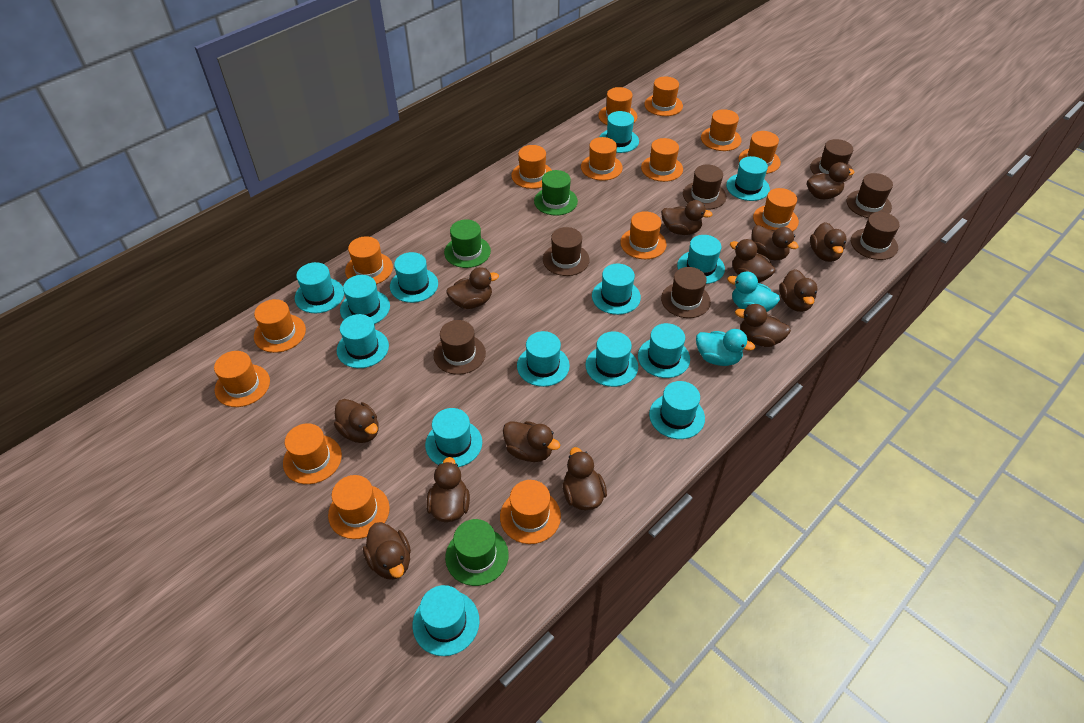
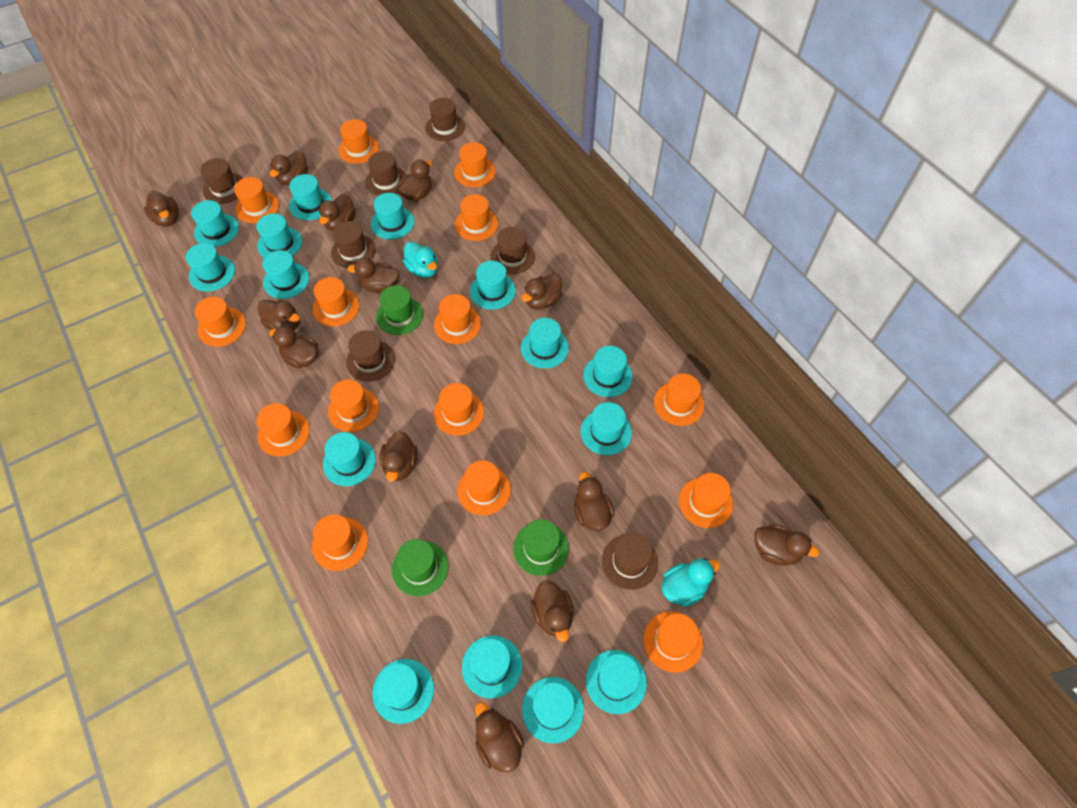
turquoise hat: [295,262,344,313] [337,314,389,368] [340,275,390,324] [390,252,438,303] [413,585,480,656] [425,408,482,467] [517,331,570,387] [586,331,638,387] [592,263,641,315] [600,111,639,153] [638,323,690,378] [649,381,705,439] [677,235,725,284] [726,156,770,201] = 14 -> [186,243,235,291] [191,200,239,247] [257,213,302,258] [262,250,309,299] [289,174,332,220] [323,432,376,486] [371,193,414,239] [373,659,434,724] [462,635,522,698] [470,261,516,309] [521,318,569,368] [522,677,584,744] [581,402,632,455] [583,346,633,397] [586,650,647,714] = 15

